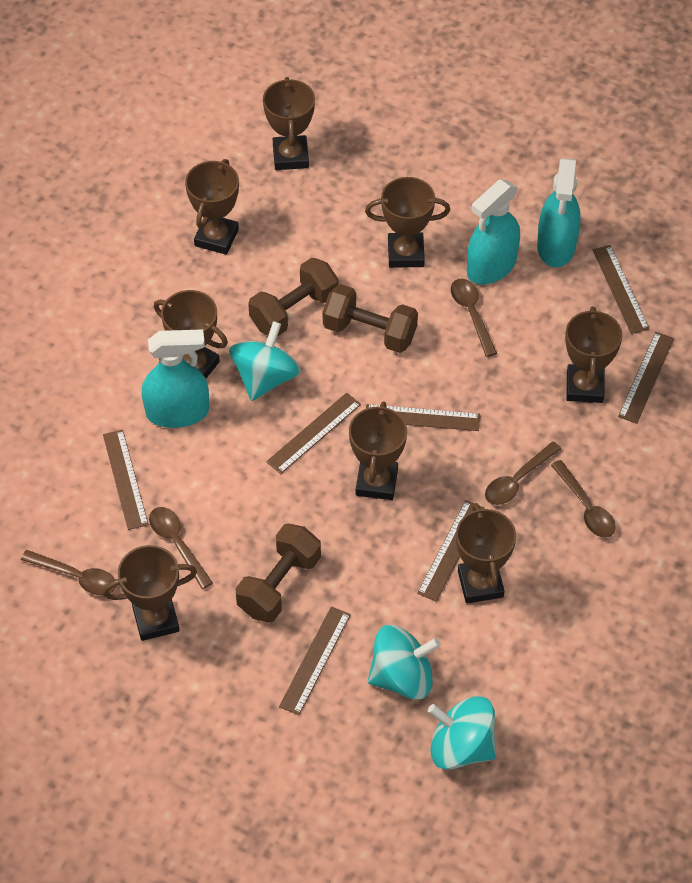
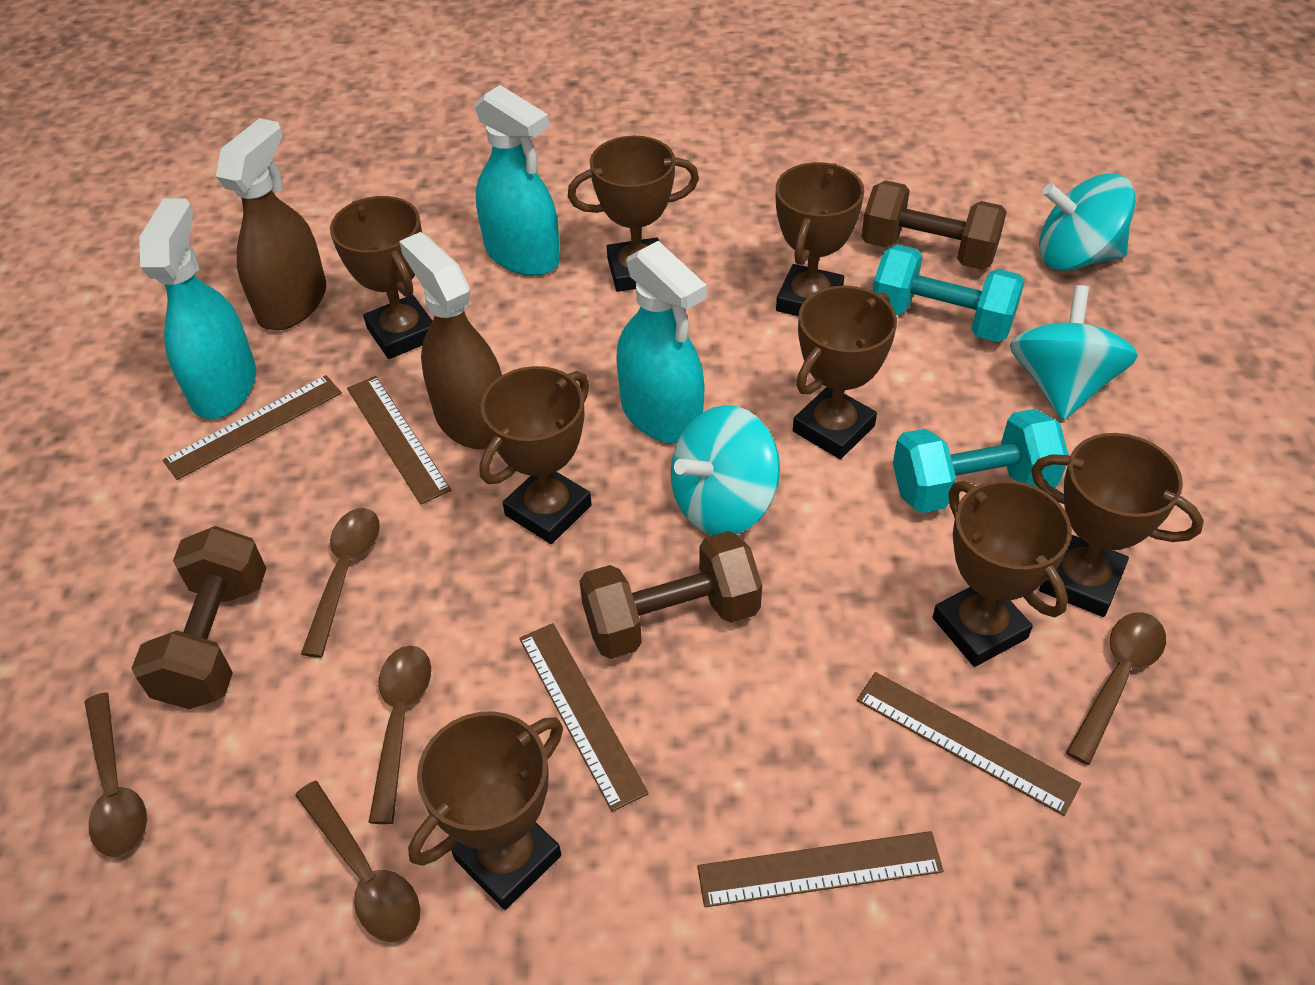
brown ruler: [103,430,149,530] [266,393,361,474] [279,606,351,715] [366,404,480,431] [417,500,484,602] [593,245,650,334] [618,332,674,424] = 7 -> [163,375,342,480] [347,376,451,505] [519,623,649,812] [697,831,944,907] [857,672,1081,816] = 5
brown spray bottle: none = 0 -> [216,118,326,330] [399,232,502,450] = 2
turquoise dumbbell: none = 0 -> [873,244,1025,342] [893,409,1068,513] = 2

